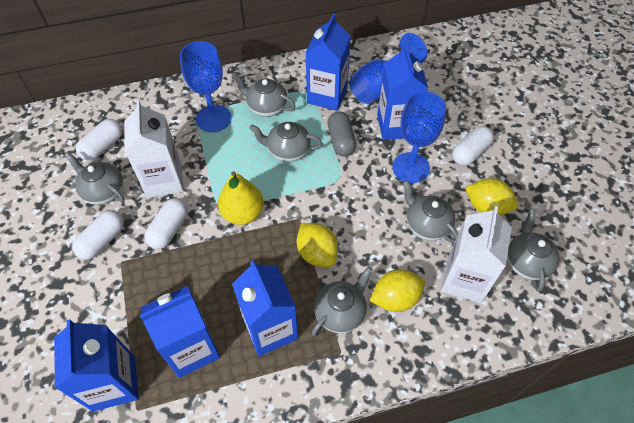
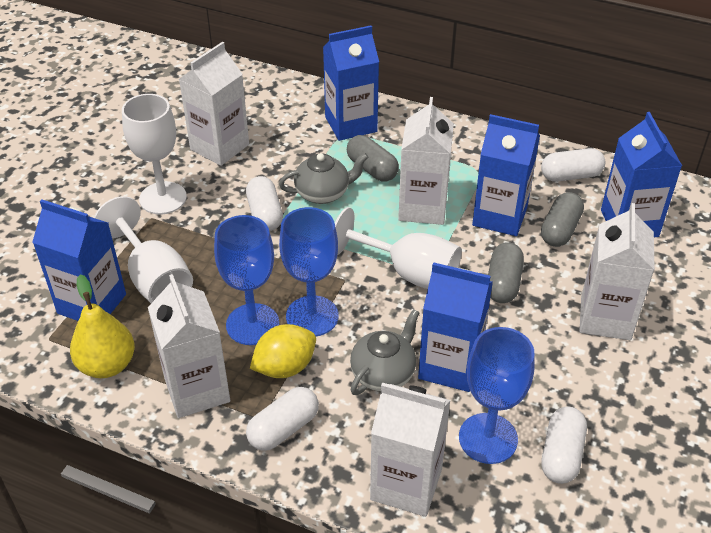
grey capsule: [328,112,356,157] = 1 -> [347,135,399,182] [488,242,524,303] [541,192,584,247] = 3
grey teapot: [65,152,125,205] [233,74,296,117] [249,122,323,162] [312,266,373,337] [403,180,458,243] [507,210,560,291] = 6 -> [279,153,369,204] [350,309,420,395] = 2
white carton: [124,100,184,198] [441,206,512,303] = 2 -> [148,274,230,418] [179,42,249,166] [370,383,451,517] [398,97,454,225] [580,203,655,340] = 5
white goblet: none = 0 -> [94,196,193,303] [122,94,187,215] [335,207,462,289] = 3
yellow lemon: [297,223,338,267] [370,269,425,312] [465,178,518,216] = 3 -> [250,324,316,378] = 1

